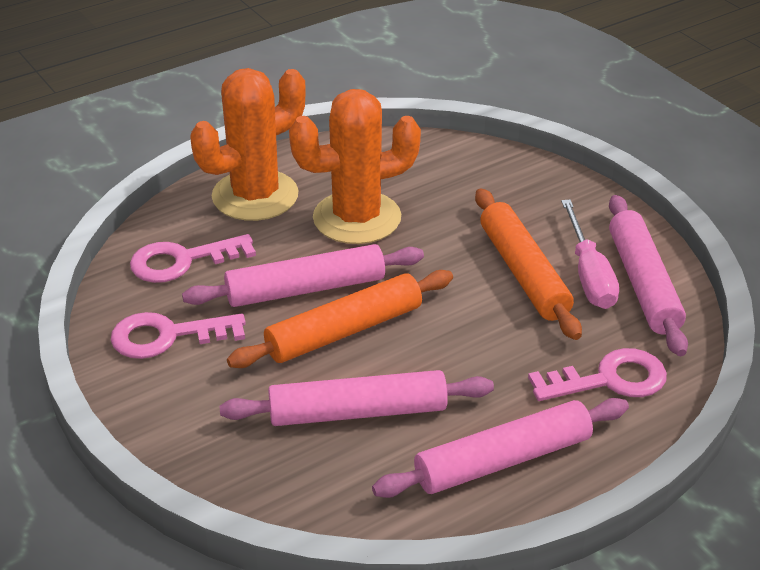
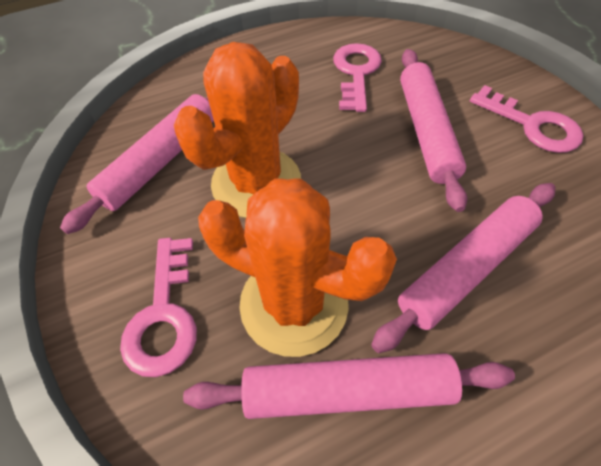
orange rolling pin: [227,270,453,368] [475,188,582,340] = 2 -> none = 0
pink screwdriver: [561,199,619,309] = 1 -> none = 0

